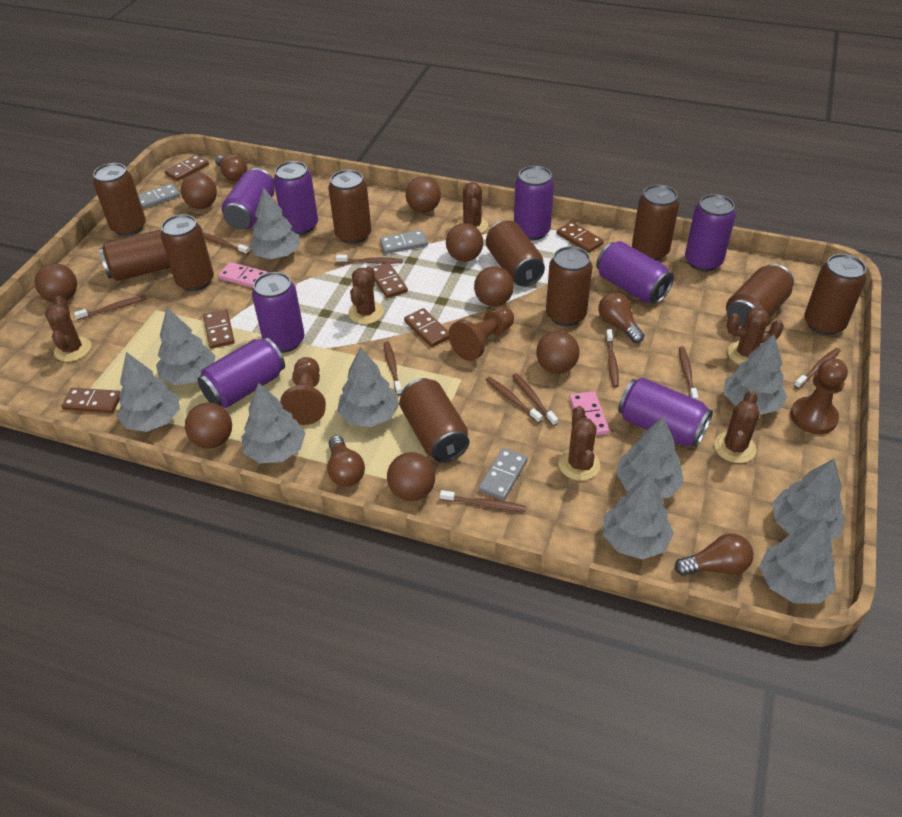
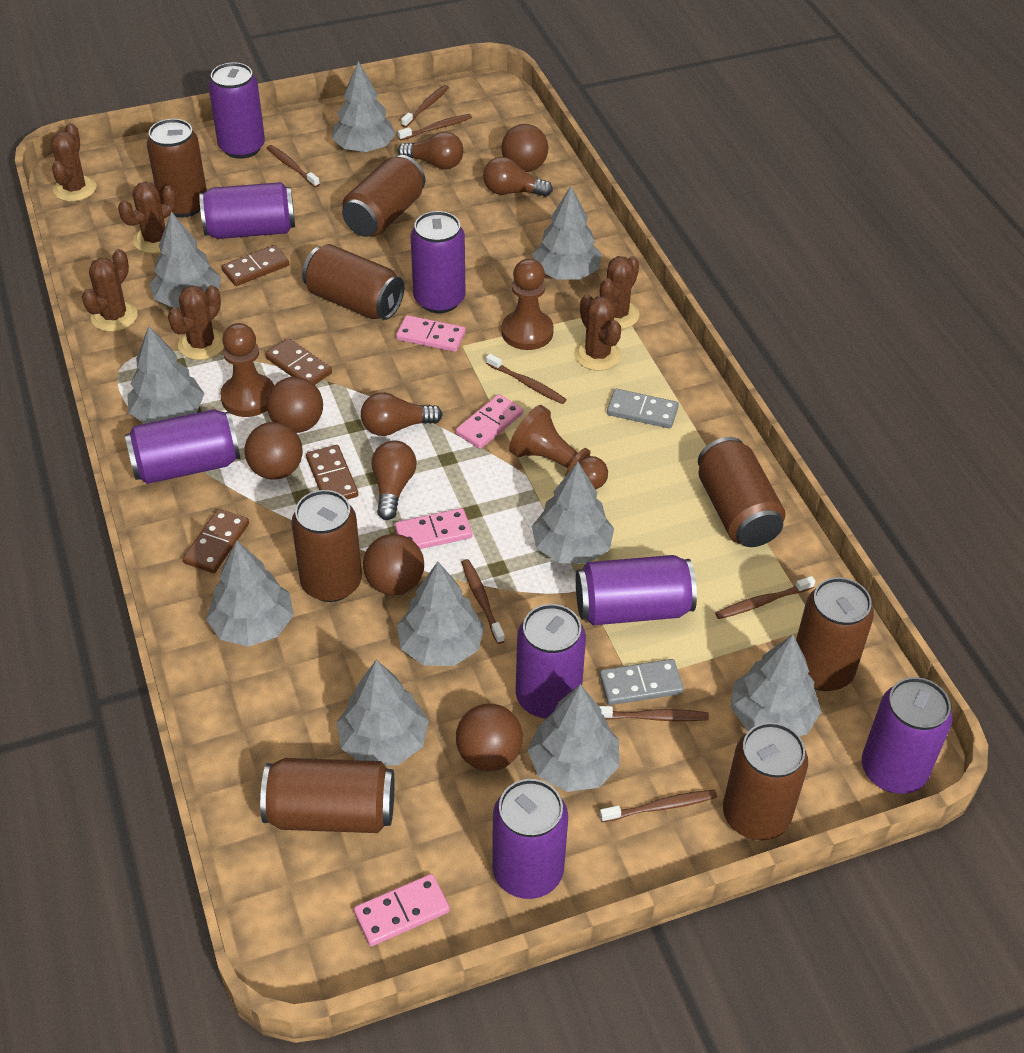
brown ball: [35,263,77,302] [181,173,217,209] [185,403,232,449] [387,452,435,501] [405,177,441,213] [446,223,483,262] [474,266,514,307] [536,331,580,374] = 8 -> [244,422,303,480] [267,377,323,433] [363,534,424,595] [456,703,523,771] [501,124,548,172] = 5
brown can: [93,163,146,236] [99,230,170,281] [161,214,214,291] [328,170,371,244] [399,378,469,462] [486,220,545,287] [546,246,592,326] [632,185,679,261] [726,264,794,325] [804,254,867,335] = 10 -> [147,119,207,217] [260,758,394,833] [291,490,362,602] [302,244,404,320] [342,155,425,237] [698,437,786,547] [723,722,808,840] [796,577,874,691] = 8
brown domino: [61,388,120,413] [165,155,209,181] [203,309,235,349] [372,262,408,298] [404,308,449,347] [557,221,604,253] = 6 -> [183,509,249,573] [222,245,289,286] [265,338,332,385] [306,445,358,499] = 4
brown toothbrush: [74,295,147,320] [203,233,249,255] [336,255,403,264] [384,341,402,395] [440,490,526,512] [486,377,543,423] [512,373,558,426] [606,329,619,387] [679,347,698,400] [794,348,841,389] = 10 -> [267,145,320,187] [398,114,472,141] [401,85,449,127] [461,559,505,644] [486,354,567,404] [599,706,709,721] [600,790,717,822] [715,576,815,619] = 8
grey domino: [138,184,180,209] [380,230,428,254] [479,448,528,500] = 3 -> [599,659,684,705] [607,389,679,429] = 2
pink domino: [218,262,269,288] [569,391,609,436] = 2 -> [354,874,450,946] [395,508,472,549] [396,315,466,352] [456,394,523,449] = 4

